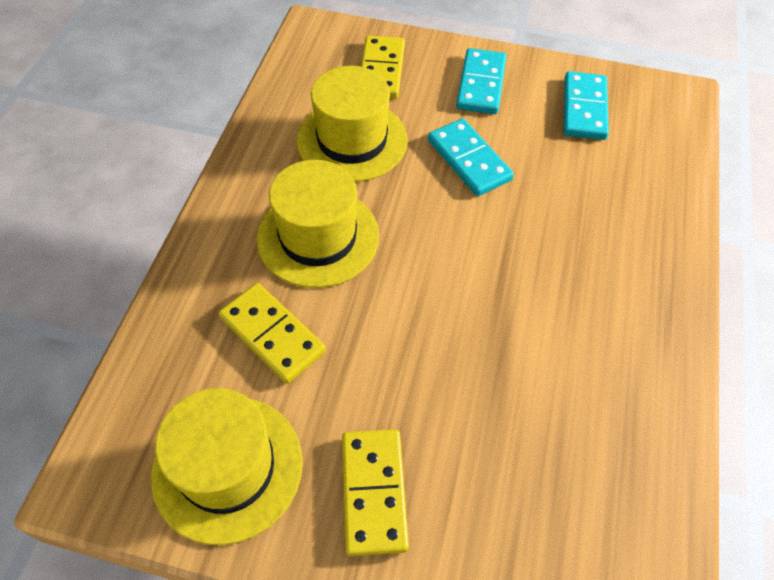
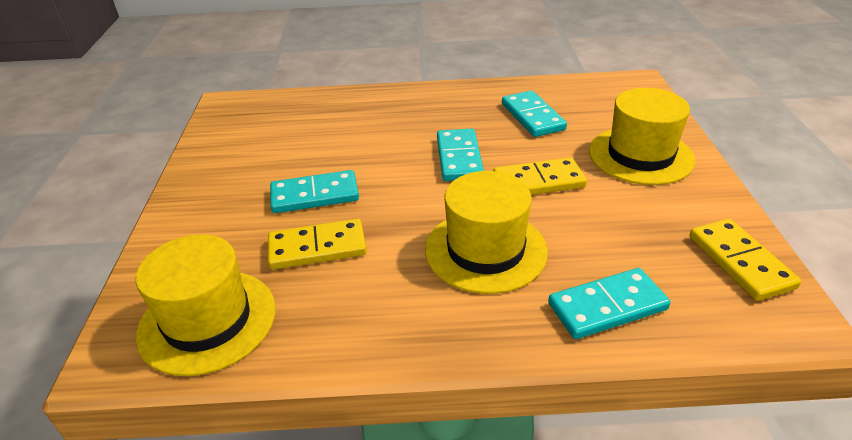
turquoise domino: [428,118,514,196] [456,48,506,114] [563,71,609,140] = 3 -> [270,170,359,213] [437,129,484,181] [502,91,567,137] [548,268,670,339] = 4

